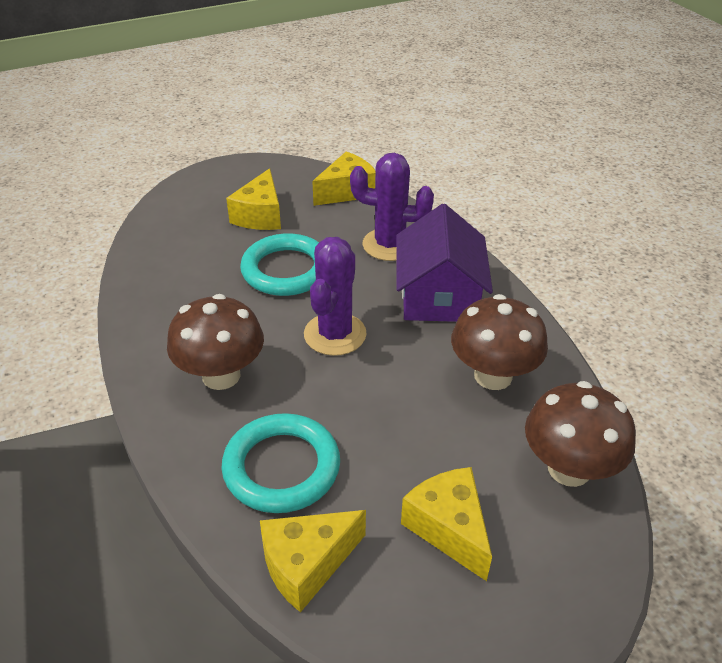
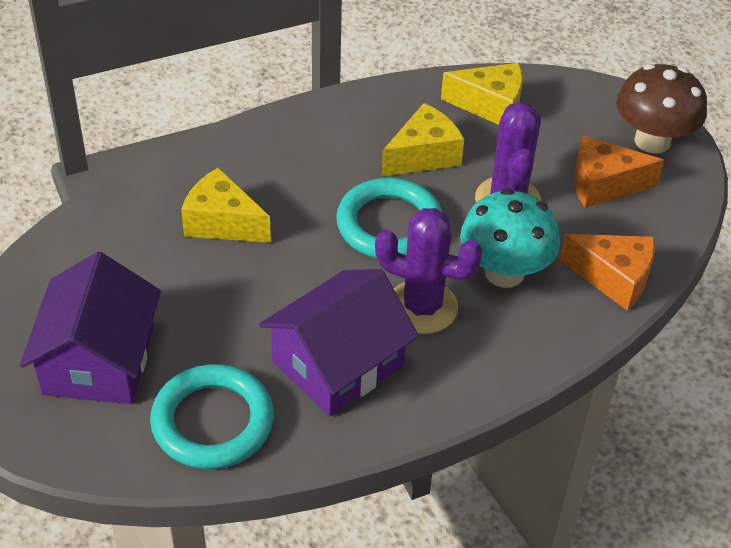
brown mushroom: [167,294,264,390] [451,294,548,390] [525,381,636,487] = 3 -> [616,64,707,154] = 1
orange cheese: none = 0 -> [560,234,655,311] [574,136,664,208] = 2
purple house: [396,204,493,322] = 1 -> [20,252,161,404] [259,269,419,416] = 2
turquoise mushroom: none = 0 -> [460,188,560,288] = 1
yellow cheese: [226,168,281,230] [260,510,366,613] [312,152,375,206] [401,467,492,581] = 4 -> [181,167,271,243] [382,103,464,176] [441,63,523,125] = 3

